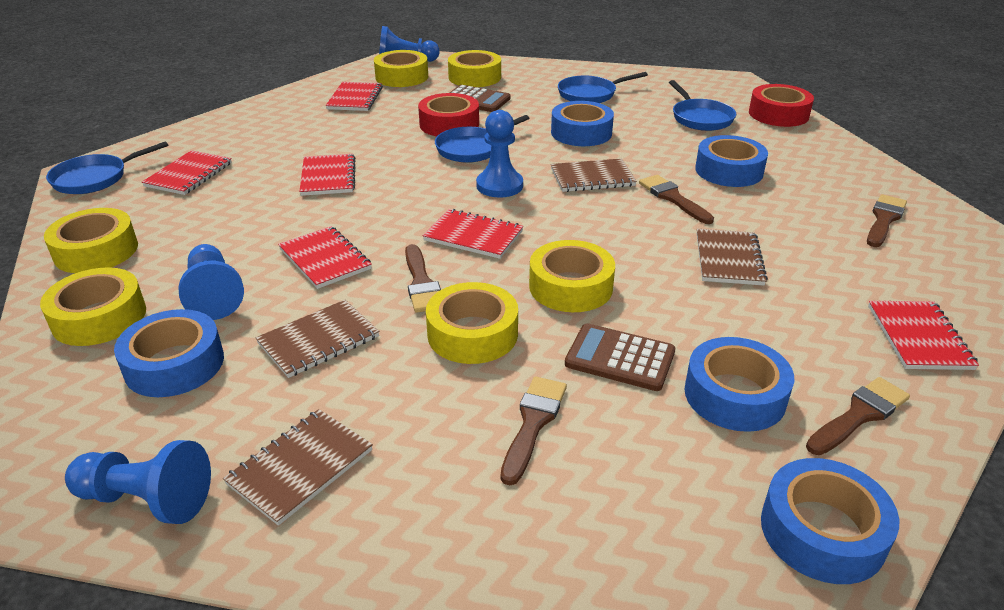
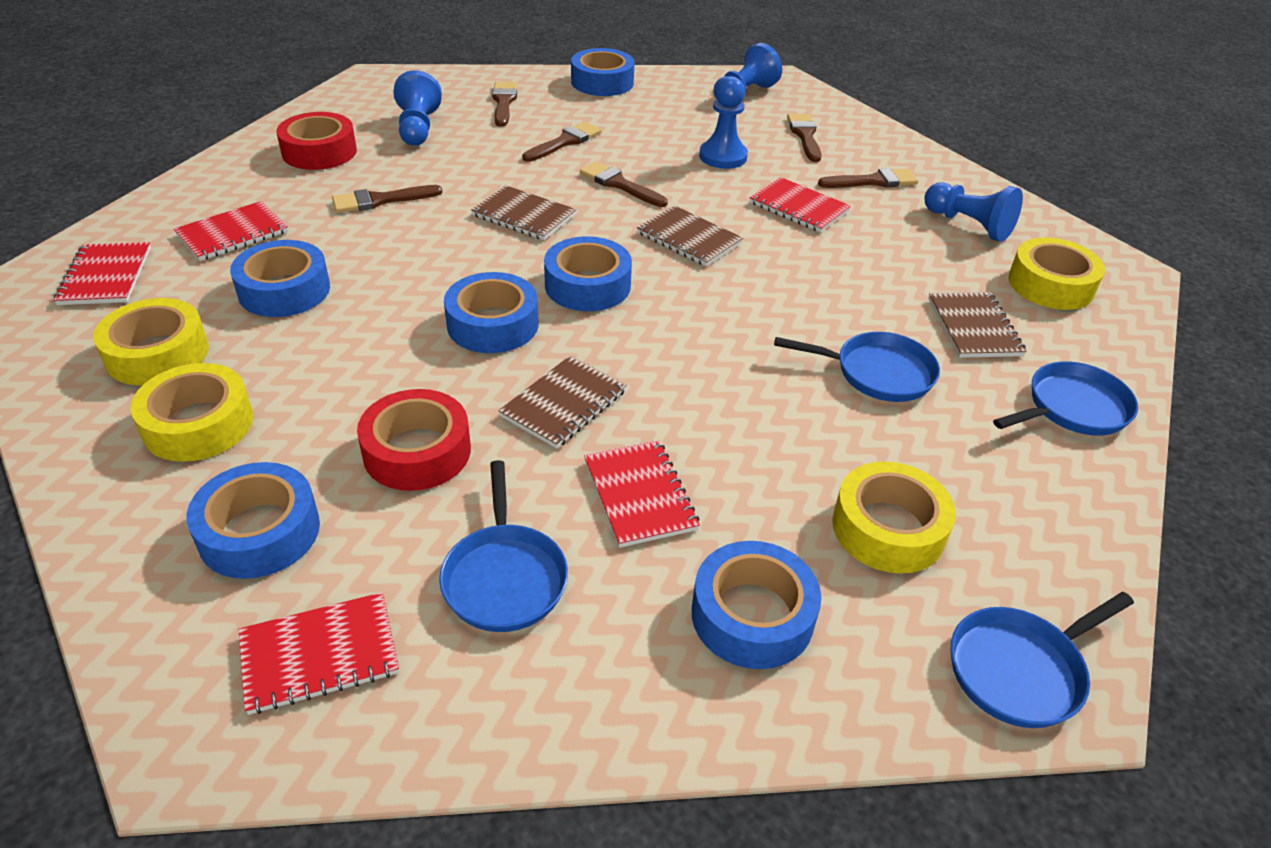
blue tape: [114,309,224,397] [551,101,614,146] [684,337,794,432] [695,135,768,187] [761,458,899,584] = 5 -> [187,462,320,579] [230,240,330,317] [444,272,538,353] [544,236,632,311] [571,48,635,96] [692,541,821,669] = 6
brown brush: [405,244,441,313] [501,376,567,485] [639,175,714,224] [806,377,910,455] [867,194,907,247] = 5 -> [332,185,443,213] [492,82,517,127] [522,121,602,162] [580,161,668,207] [787,114,822,162] [818,168,918,188] = 6
brown calculator: [450,85,511,112] [565,323,675,391] = 2 -> none = 0
red notebook: [142,150,232,195] [278,226,372,289] [299,154,355,196] [326,82,383,111] [423,209,523,259] [868,301,979,370] = 6 -> [54,242,151,305] [174,201,288,261] [238,592,399,715] [584,440,700,548] [750,177,851,232] = 5
yellow tape: [40,267,146,346] [44,208,138,273] [374,50,428,87] [426,282,518,364] [448,50,501,87] [529,240,615,312] = 6 -> [93,298,209,386] [130,363,253,462] [832,461,956,573] [1008,237,1105,310] = 4

